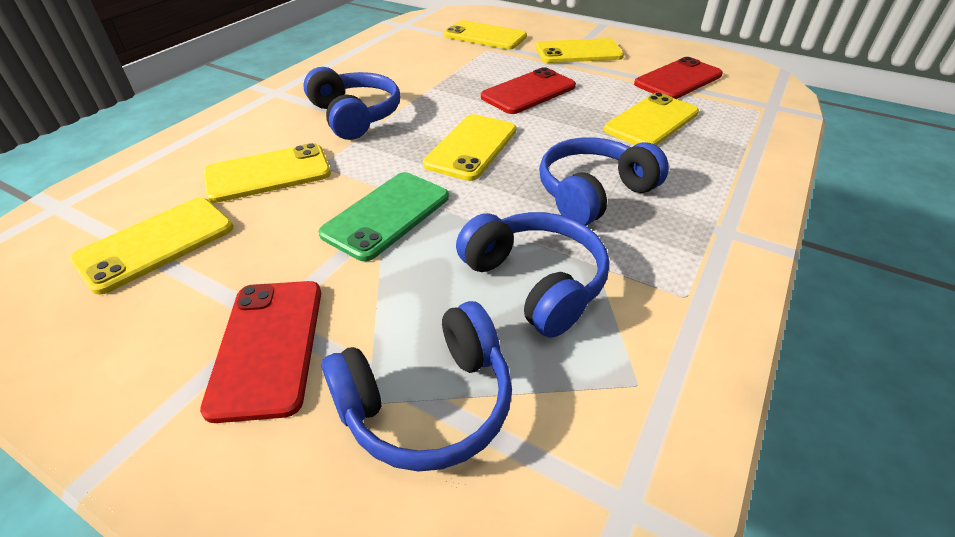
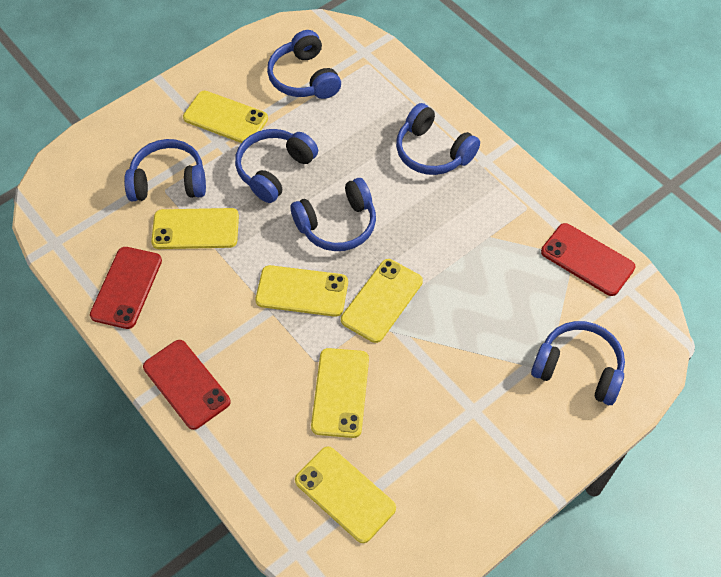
blue headphones: [303,67,400,140] [322,301,512,472] [456,212,609,338] [539,137,669,226] = 4 -> [124,139,206,201] [235,129,318,203] [267,30,341,99] [291,178,376,251] [396,103,480,175] [531,321,625,405] = 6
green phone: [318,172,449,261] = 1 -> none = 0

